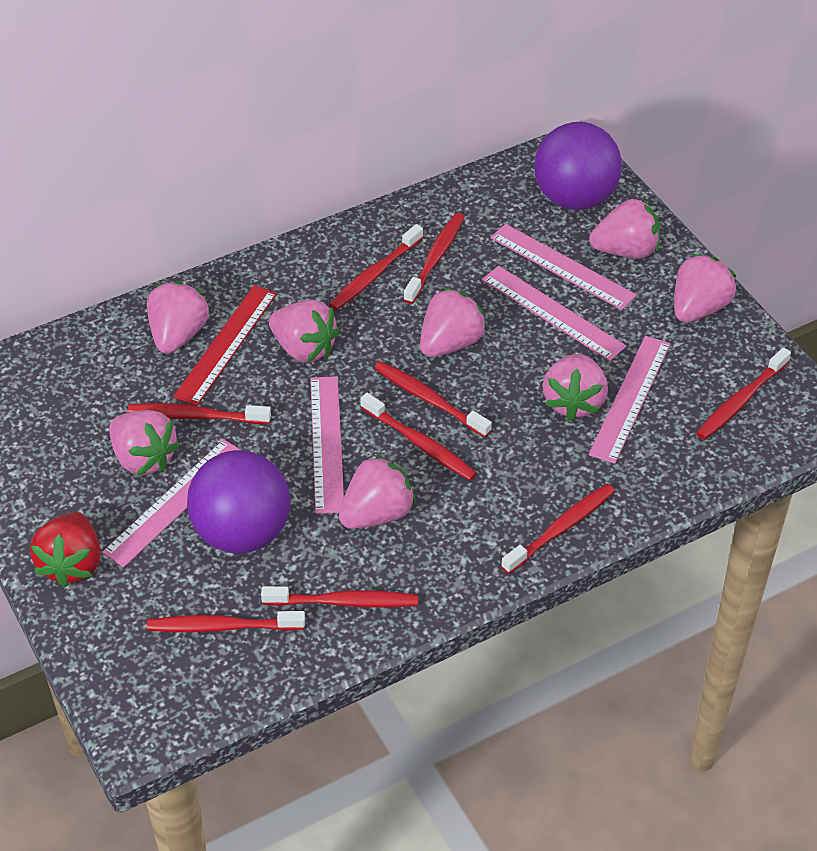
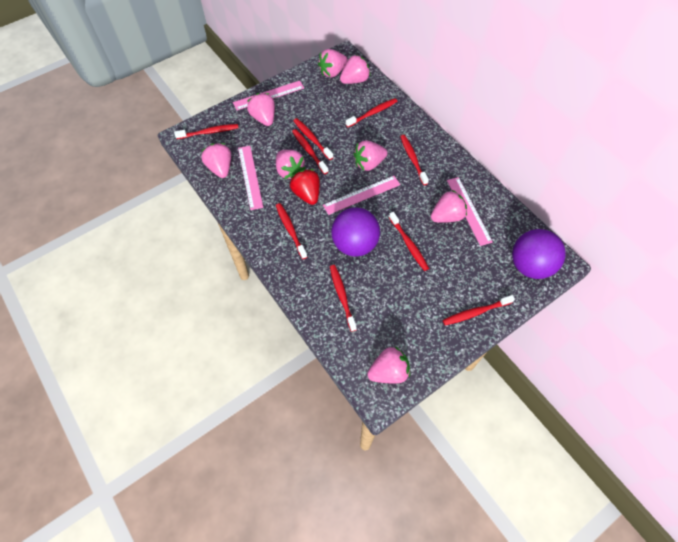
pink ruler: [102,439,241,567] [310,376,344,514] [482,266,626,361] [490,224,637,310] [589,336,671,464] = 5 -> [233,81,304,110] [238,146,263,210] [323,176,400,215] [447,177,493,246] = 4
red ruler: [173,285,277,406] = 1 -> none = 0

